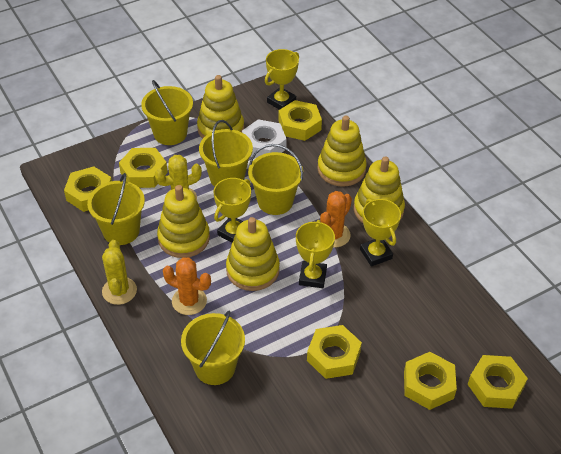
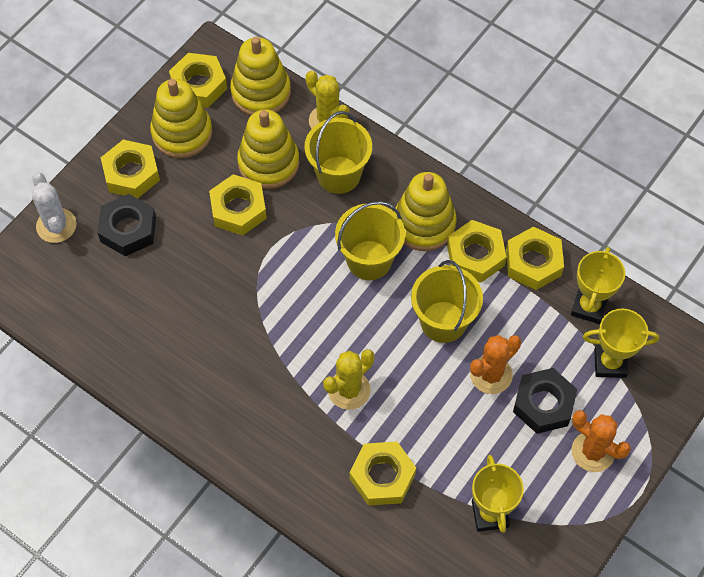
black nut: none = 0 -> [98,194,156,256] [513,368,577,434] = 2
white cactus: none = 0 -> [32,173,76,243] = 1
white nut: [242,119,287,158] = 1 -> none = 0
yellow bucket: [87,173,145,245] [141,80,193,145] [181,311,245,385] [199,120,253,187] [248,144,303,215] = 5 -> [304,111,372,194] [335,201,405,280] [411,260,483,343] = 3
yellow stacking toy: [157,185,210,258] [197,75,244,139] [226,217,280,291] [317,116,367,187] [354,156,405,223] = 5 -> [150,79,213,158] [230,37,291,115] [237,109,300,189] [394,172,457,251] = 4
yellow trophy: [213,178,251,243] [265,49,299,110] [296,220,335,288] [360,199,401,266] = 4 -> [472,455,524,533] [571,247,625,324] [583,309,659,378] = 3

